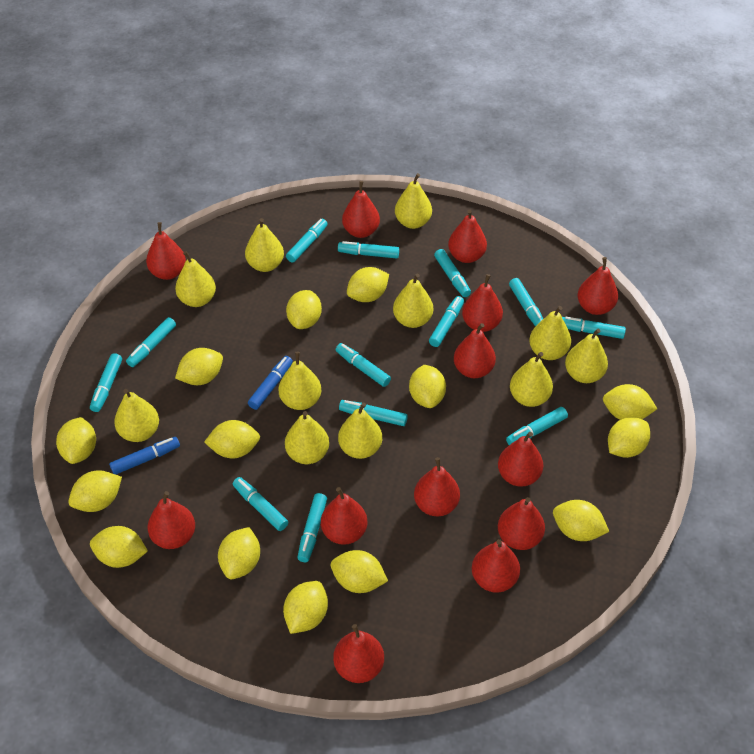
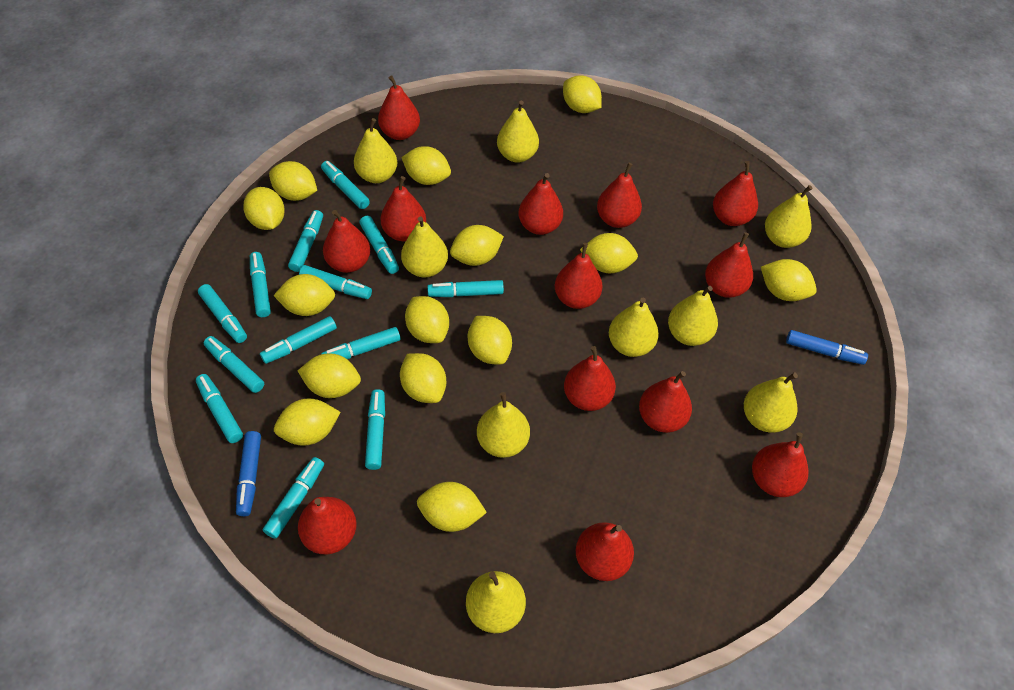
yellow pear: [114,389,159,442] [175,251,216,307] [245,218,284,272] [278,351,321,410] [285,411,329,464] [338,402,382,459] [393,273,433,328] [395,173,432,229] [510,352,553,407] [529,306,571,360] [565,329,608,383] = 11 -> [354,118,398,183] [401,216,448,278] [466,571,526,633] [477,392,530,458] [497,101,539,162] [609,297,659,357] [668,286,718,346] [744,373,798,433] [765,185,813,248] = 9

